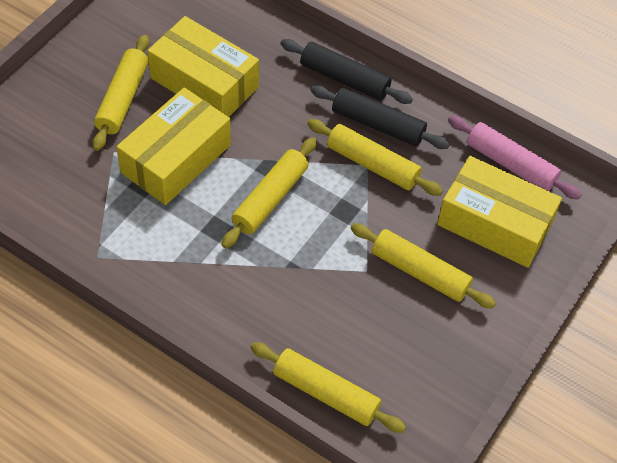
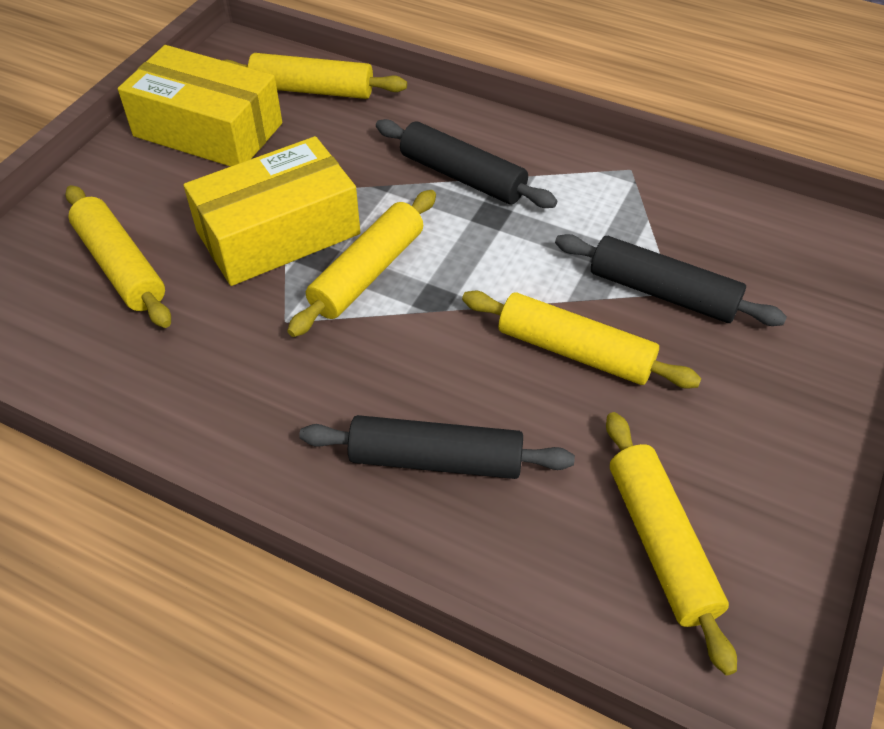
black rolling pin: [281,39,413,104] [310,85,450,149] = 2 -> [299,415,575,479] [376,119,557,208] [555,234,787,326] = 3
pink rolling pin: [448,116,582,199] = 1 -> none = 0
yellow box: [116,88,231,205] [147,16,259,117] [437,156,562,268] = 3 -> [118,45,282,167] [184,136,360,286] = 2

